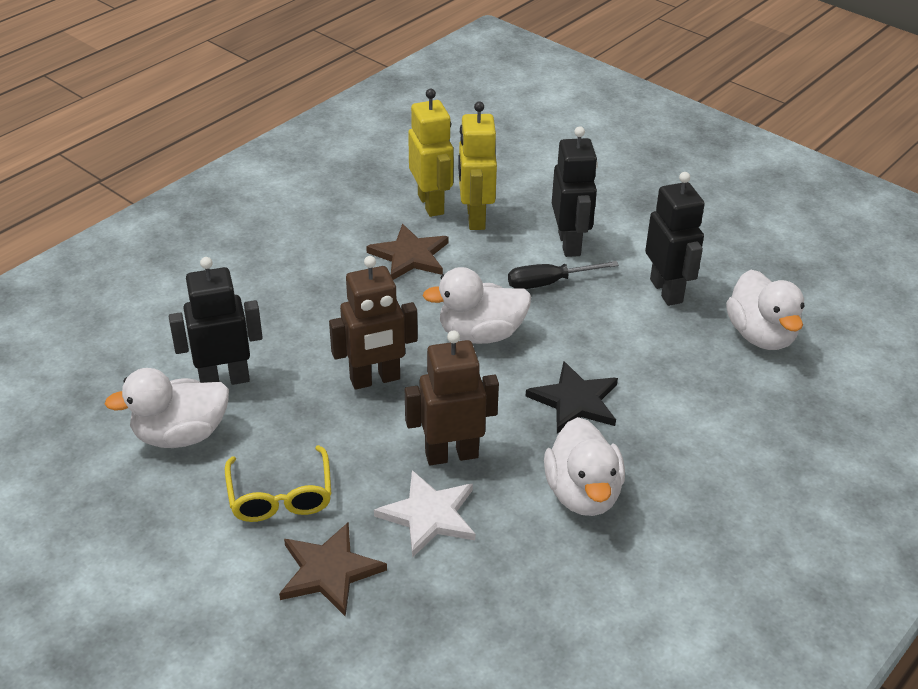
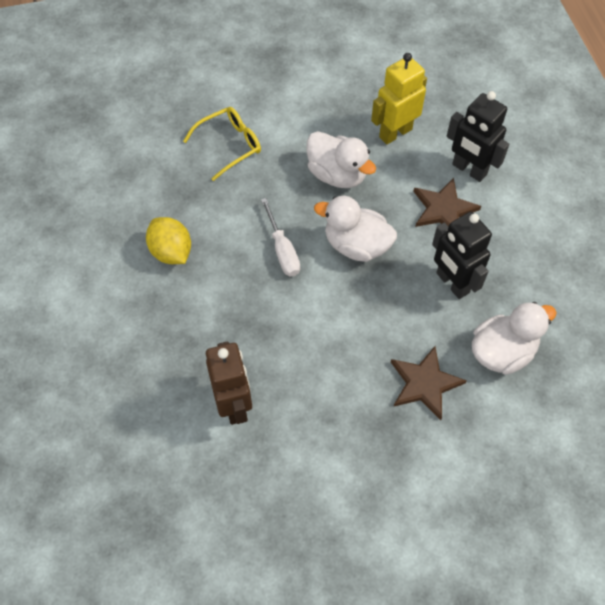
black robot: [169,257,263,385] [552,126,598,257] [645,172,705,306] = 3 -> [432,212,492,299] [447,91,509,182] = 2
black screwdriver: [508,261,619,289] = 1 -> none = 0
black star: [526,361,618,433] = 1 -> none = 0
brown robot: [329,256,418,390] [405,330,499,465] = 2 -> [206,341,252,425] = 1
white duck: [105,368,229,448] [423,267,531,344] [544,417,625,516] [726,269,805,350] = 4 -> [307,131,376,188] [314,196,397,262] [472,302,557,375] = 3
white screwdriver: none = 0 -> [261,198,300,276] = 1
white star: [374,470,475,558] = 1 -> none = 0
yellow lemon: none = 0 -> [146,217,191,264] = 1
yellow robot: [408,89,454,217] [458,101,497,230] = 2 -> [371,53,427,144] = 1

